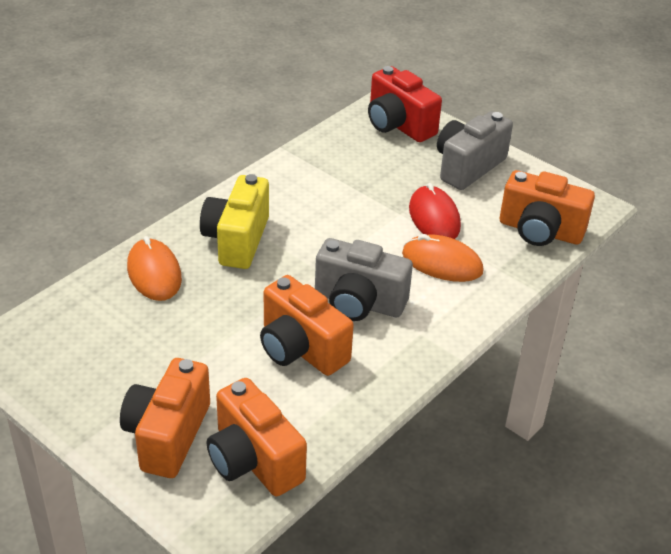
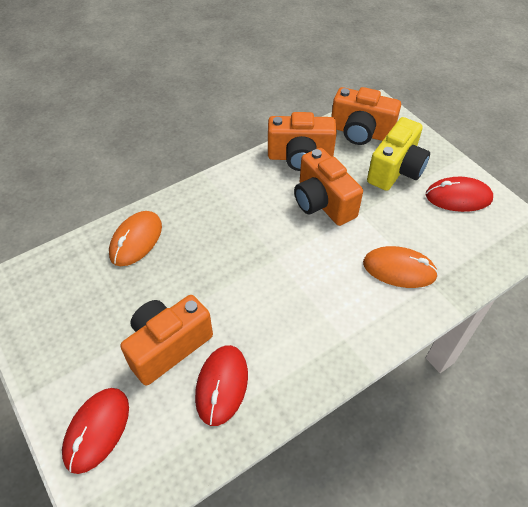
grey camera: [315,238,413,321] [437,111,513,190] = 2 -> none = 0
red camera: [368,66,442,142] = 1 -> none = 0
red mouse: [409,183,461,239] = 1 -> [62,388,129,474] [195,345,248,426] [426,177,493,212] = 3

